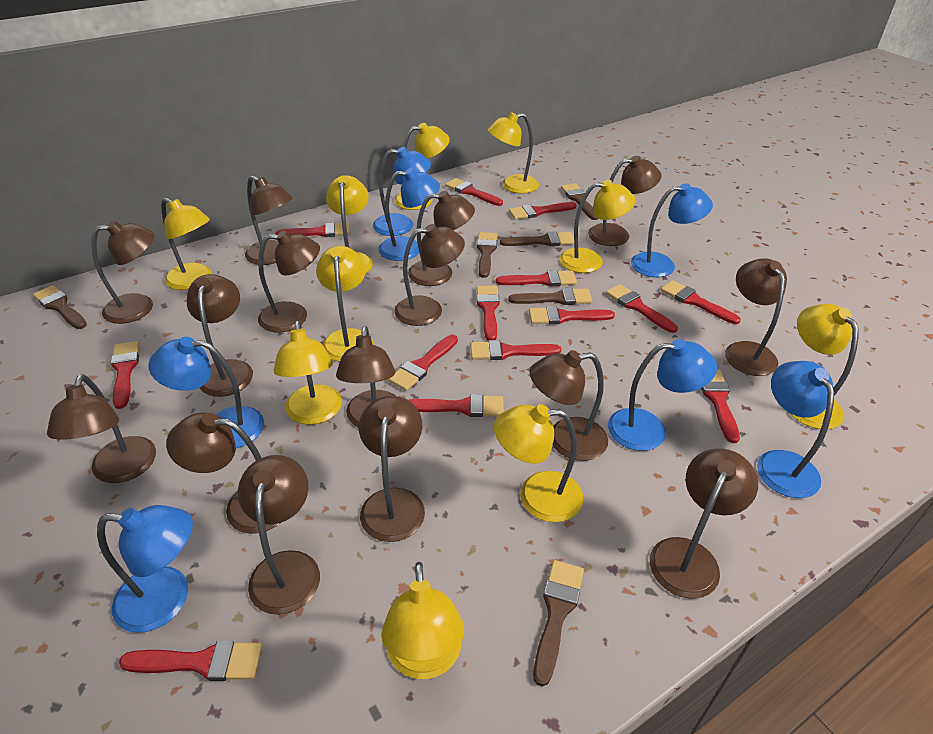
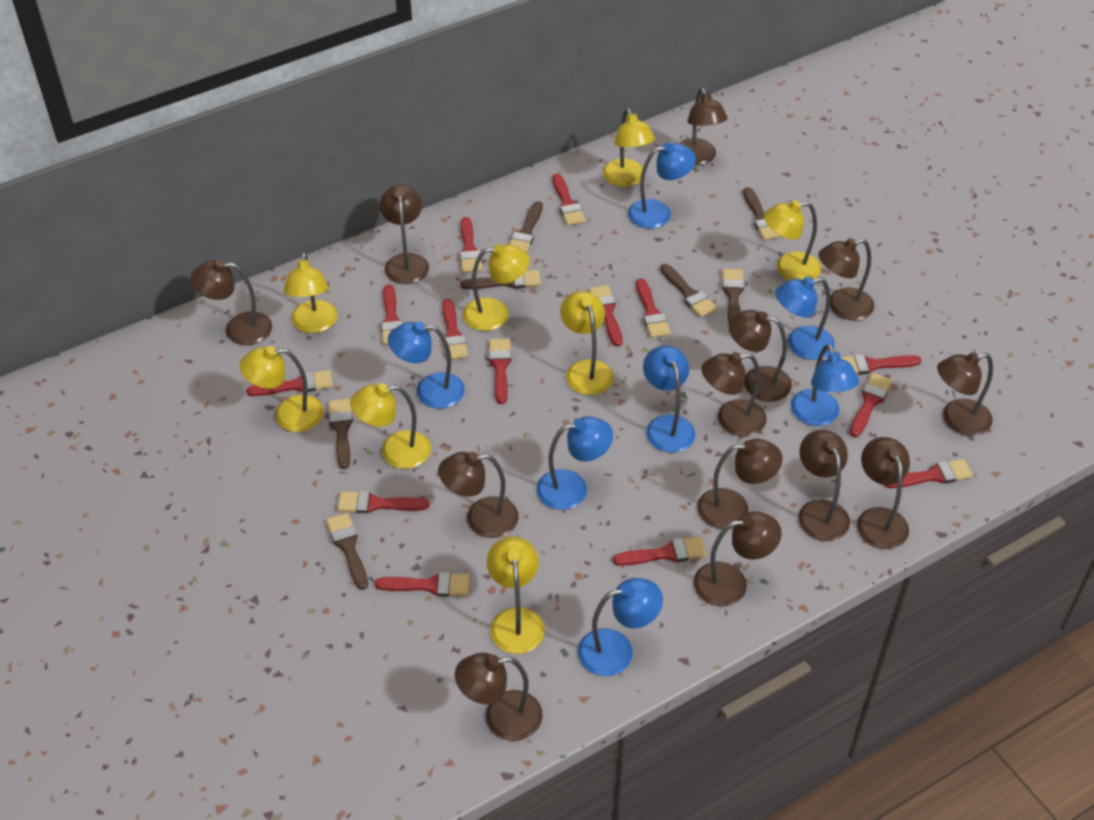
brown brush: [33,285,87,329] [477,232,498,278] [500,231,574,246] [508,288,592,305] [533,560,584,687] [561,183,598,220] = 6 -> [326,513,368,590] [328,399,353,469] [460,270,541,289] [510,201,543,252] [660,264,717,317] [722,269,744,324] [743,187,782,240] = 7
brown lamp: [47,374,156,483] [91,221,154,324] [166,412,280,534] [187,274,253,397] [238,455,320,615] [245,176,292,265] [258,231,320,333] [336,326,396,428] [359,396,425,542] [394,224,465,326] [408,191,475,286] [530,350,608,461] [588,156,662,246] [650,448,758,599] [725,258,787,376] = 15 -> [190,259,272,345] [380,185,429,284] [438,452,518,538] [455,653,543,741] [679,88,728,166] [694,511,782,606] [697,439,783,529] [702,352,767,437] [728,310,792,402] [798,430,850,541] [818,238,874,321] [857,437,910,549] [937,352,993,436] = 13
yellow lamp: [161,198,212,290] [274,321,342,425] [316,246,373,362] [326,175,373,274] [381,562,464,679] [394,123,450,210] [487,112,539,194] [494,404,583,522] [559,180,636,273] [790,304,859,429] = 10 -> [240,346,324,432] [283,252,338,333] [350,383,431,469] [463,244,530,331] [487,536,545,654] [560,291,613,395] [603,108,655,187] [764,200,821,280] = 8

